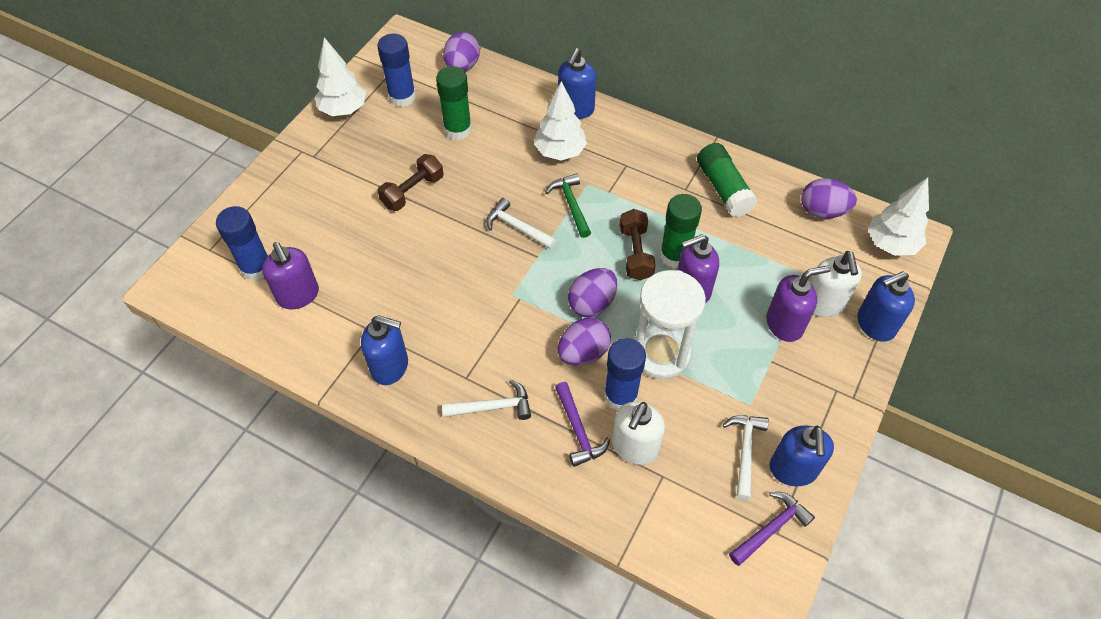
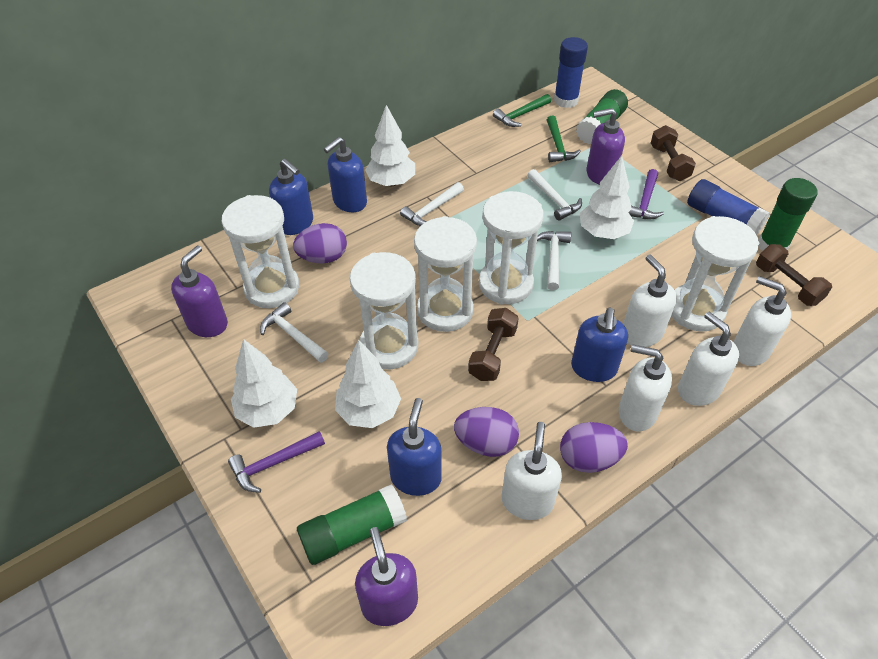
blue glue stick: [216,206,268,281] [378,34,416,107] [604,338,646,411] = 3 -> [554,37,588,108] [687,179,770,235] = 2
brown dumbbell: [378,154,444,211] [620,209,656,281] = 2 -> [468,308,519,381] [651,125,696,181] [756,244,832,306] = 3
green hammer: [545,173,591,238] = 1 -> [493,94,551,127] [547,116,581,162] = 2
purple egg: [443,32,480,72] [558,317,611,366] [568,268,617,317] [801,178,857,219] = 4 -> [293,223,347,264] [454,407,519,457] [560,422,628,473] = 3
white hammer: [442,380,531,420] [486,198,557,249] [723,415,769,500] = 3 -> [260,302,329,363] [400,182,464,226] [527,169,582,221] [537,231,571,290] = 4
white hourglass: [634,270,706,379] = 1 -> [222,195,299,308] [350,252,418,369] [414,216,477,332] [479,191,544,305] [671,216,759,332] = 5
white soap dispenser: [612,402,665,465] [810,251,862,317] = 2 -> [502,422,562,520] [619,344,672,431] [623,255,677,347] [678,312,739,406] [733,276,791,366] = 5
white tree: [315,37,366,116] [534,81,587,160] [868,177,929,256] = 3 -> [231,339,297,428] [335,340,401,428] [365,105,415,186] [580,155,634,239] = 4

